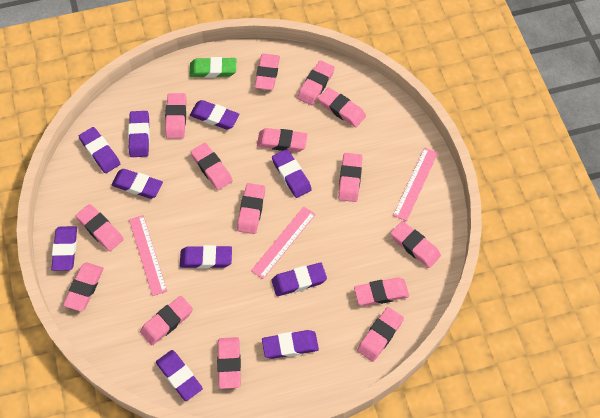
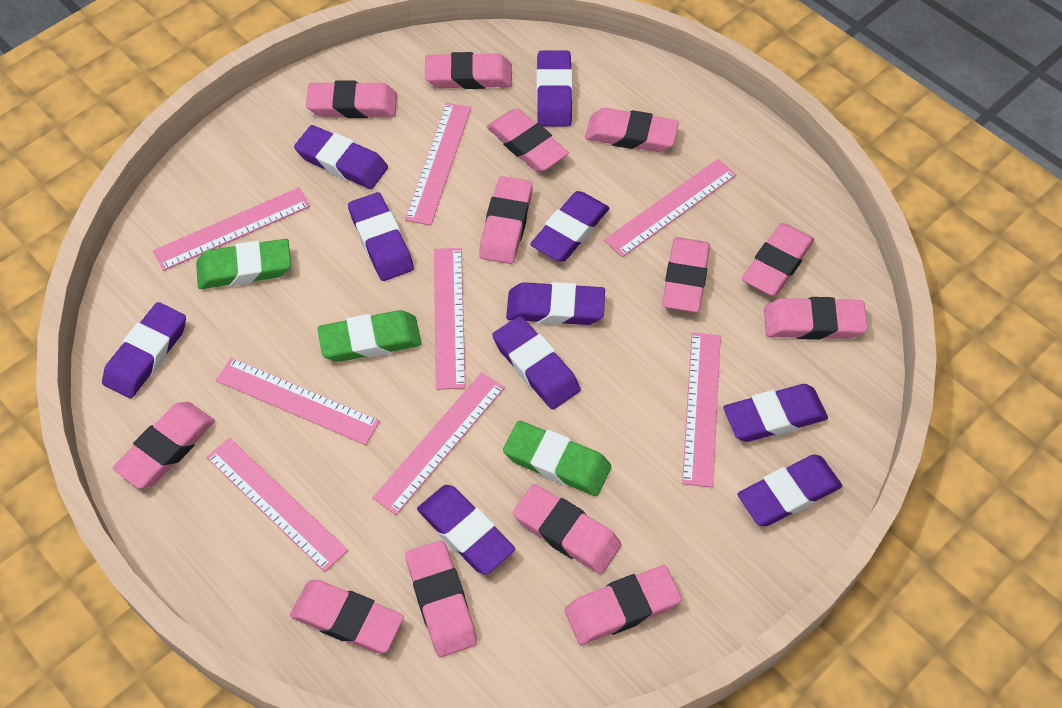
green eraser: [189,57,236,78] = 1 -> [196,239,291,289] [317,310,421,362] [503,421,611,496] = 3
pink eraser: [63,263,104,311] [76,204,124,251] [140,296,193,346] [165,93,187,139] [190,143,233,190] [217,337,241,389] [237,183,265,234] [255,54,280,90] [257,128,308,152] [297,60,335,105] [318,87,366,127] [338,153,363,202] [354,277,409,306] [357,307,404,362] [390,221,441,268] = 15 -> [113,402,215,489] [290,580,404,653] [306,81,397,118] [405,540,477,657] [425,52,512,89] [479,176,533,264] [487,108,569,172] [513,484,622,574] [565,565,682,645] [585,108,679,152] [662,237,710,313] [742,223,814,296] [764,297,868,340] = 13
pink ruler: [129,215,167,296] [251,206,316,279] [393,148,438,221] = 3 -> [153,187,310,271] [206,438,348,572] [216,358,380,445] [372,372,505,515] [405,103,471,225] [434,248,465,390] [604,159,737,257] [682,332,721,487] = 8

